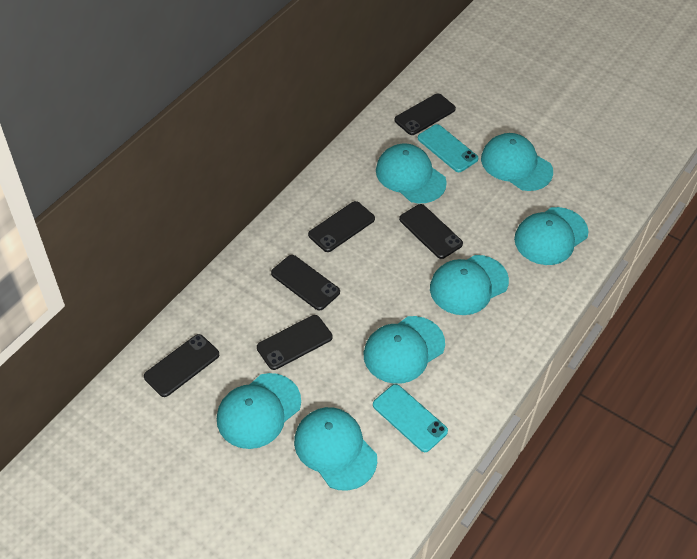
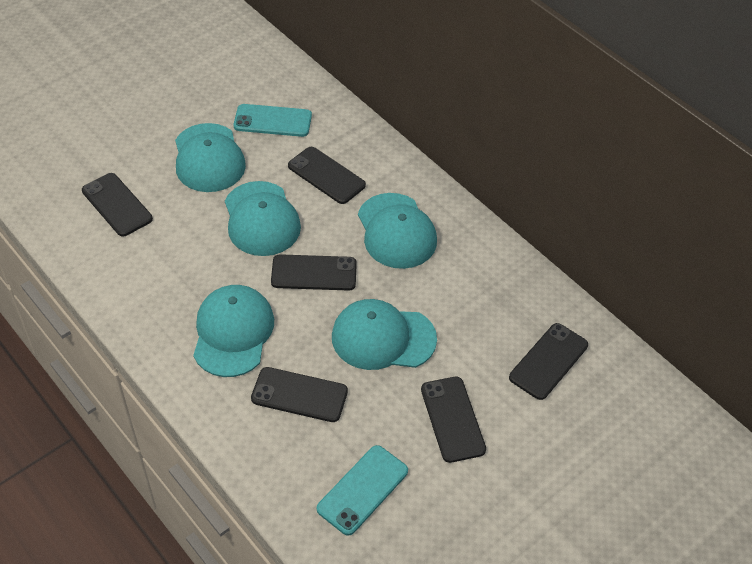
turquoise cap: [217,373,301,449] [294,407,377,491] [364,316,445,384] [376,143,447,203] [430,255,509,315] [481,133,553,191] [514,207,588,265] = 7 -> [175,123,246,192] [193,285,274,377] [225,181,301,256] [332,299,437,370] [358,193,437,269] = 5

